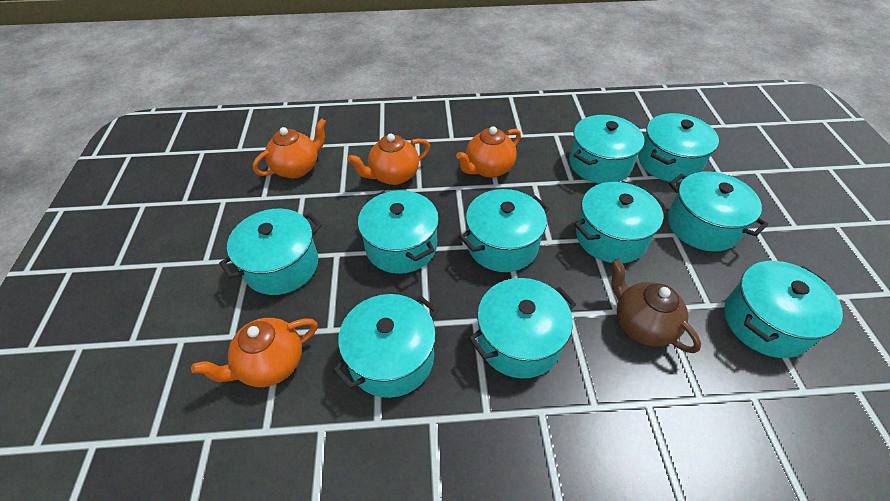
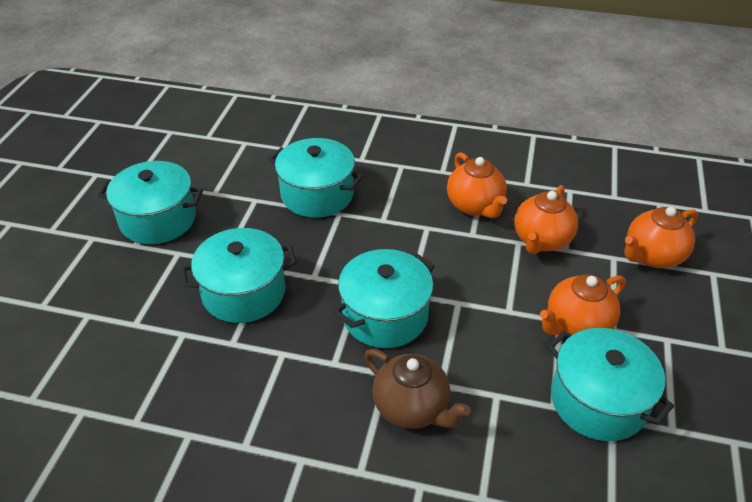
turquoise pot: [219,209,322,295] [333,294,438,398] [358,190,439,274] [459,189,550,272] [469,278,576,378] [569,115,645,184] [575,182,664,264] [638,113,719,183] [668,171,768,252] [724,261,843,358] = 10 -> [98,161,203,244] [181,228,297,323] [269,138,363,218] [334,249,435,348] [547,328,674,441] = 5

